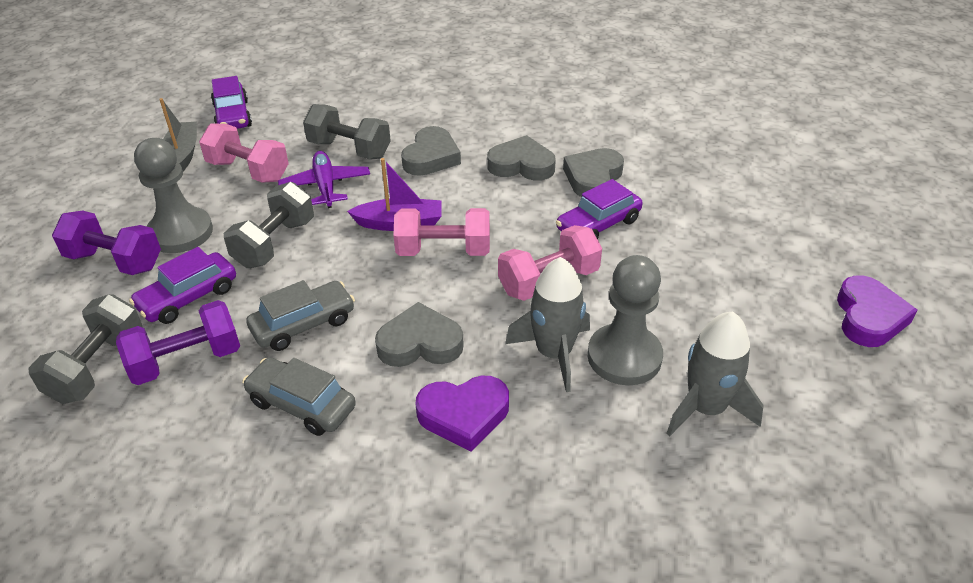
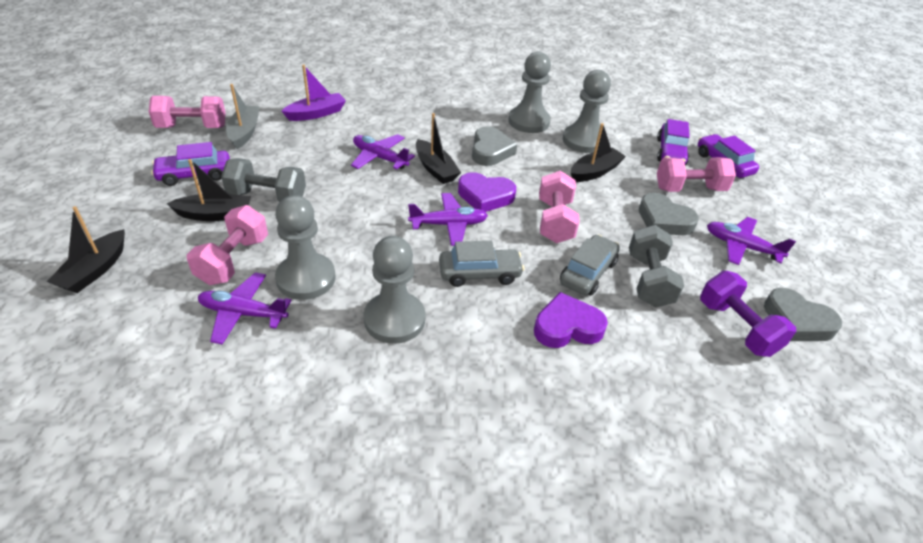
black boat: none = 0 -> [47,206,125,293] [166,159,251,221] [416,113,461,184] [571,123,626,182] = 4
grey dumbbell: [28,294,143,404] [224,182,314,268] [303,104,391,159] = 3 -> [221,158,306,203] [629,225,684,308] = 2
grey heart: [375,302,464,367] [401,126,461,176] [487,135,556,181] [563,148,624,197] = 4 -> [472,126,517,166] [639,193,699,235] [764,288,842,341] = 3
grey pawn: [134,138,213,253] [588,255,663,385] = 2 -> [275,195,336,300] [363,236,425,344] [508,51,551,133] [563,70,611,153] = 4
grey rocket: [505,257,590,392] [666,311,764,437] = 2 -> none = 0
pink dumbbell: [199,123,289,183] [393,208,490,256] [498,225,602,301] = 3 -> [149,96,226,128] [187,205,268,285] [539,171,580,243] [657,157,736,192] = 4
purple dumbbell: [52,211,161,275] [116,300,240,385] = 2 -> [700,271,796,357] = 1
purple plane: [278,151,370,208] = 1 -> [198,272,292,344] [351,134,415,170] [408,193,488,246] [707,217,796,265] = 4

